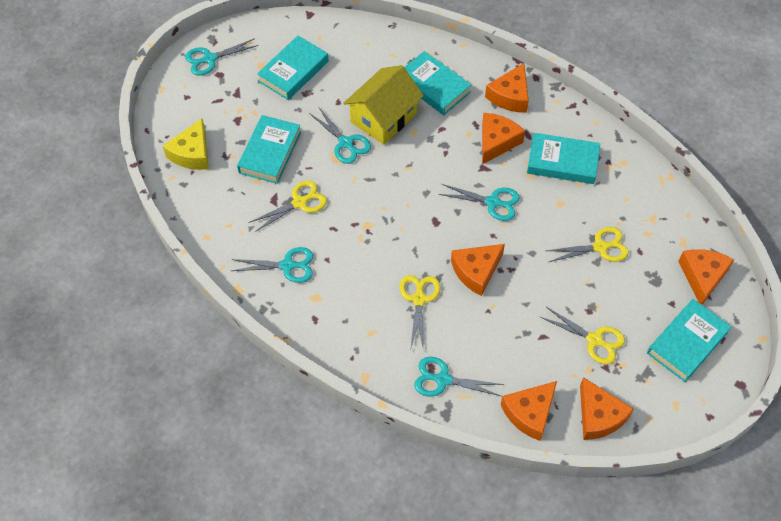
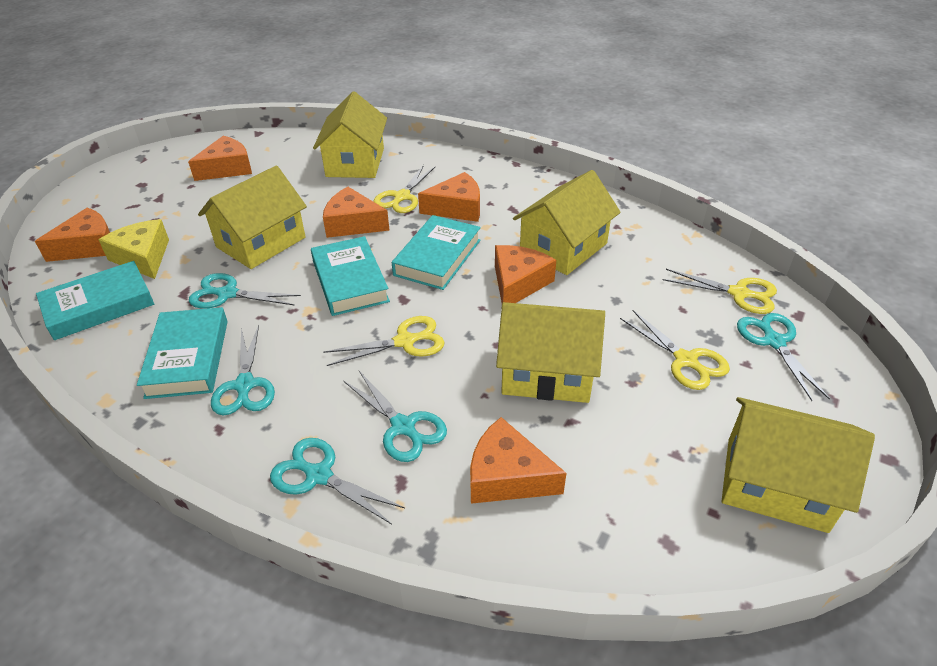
turquoise book: [237,115,301,184] [257,36,329,100] [404,51,471,115] [527,133,600,184] [647,299,731,382] = 5 -> [36,261,154,340] [137,307,228,399] [311,236,390,316] [392,215,481,290] = 4
yellow house: [343,65,424,145] = 1 -> [198,166,307,269] [313,91,387,178] [496,302,605,403] [513,170,621,275] [722,397,875,533] = 5

